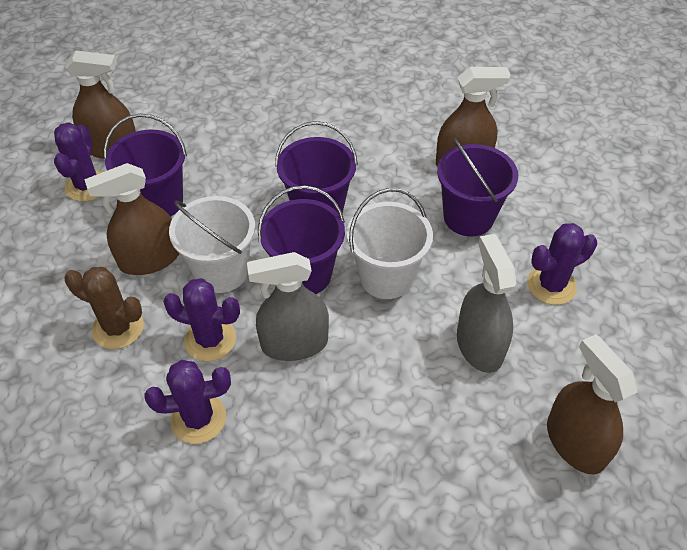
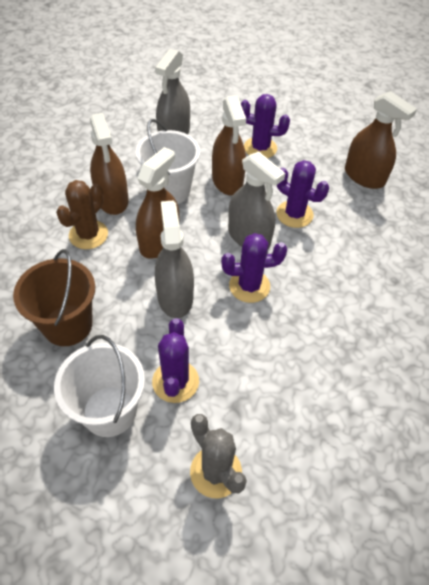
brown bucket: none = 0 -> [13,249,95,346] = 1
grey cactus: none = 0 -> [190,414,247,499] = 1
grey spray bottle: [247,252,329,361] [457,234,516,373] = 2 -> [155,49,190,134] [155,200,194,318] [228,151,285,249] = 3
purple bucket: [104,114,187,217] [258,185,345,294] [275,121,358,214] [437,137,518,237] = 4 -> none = 0

